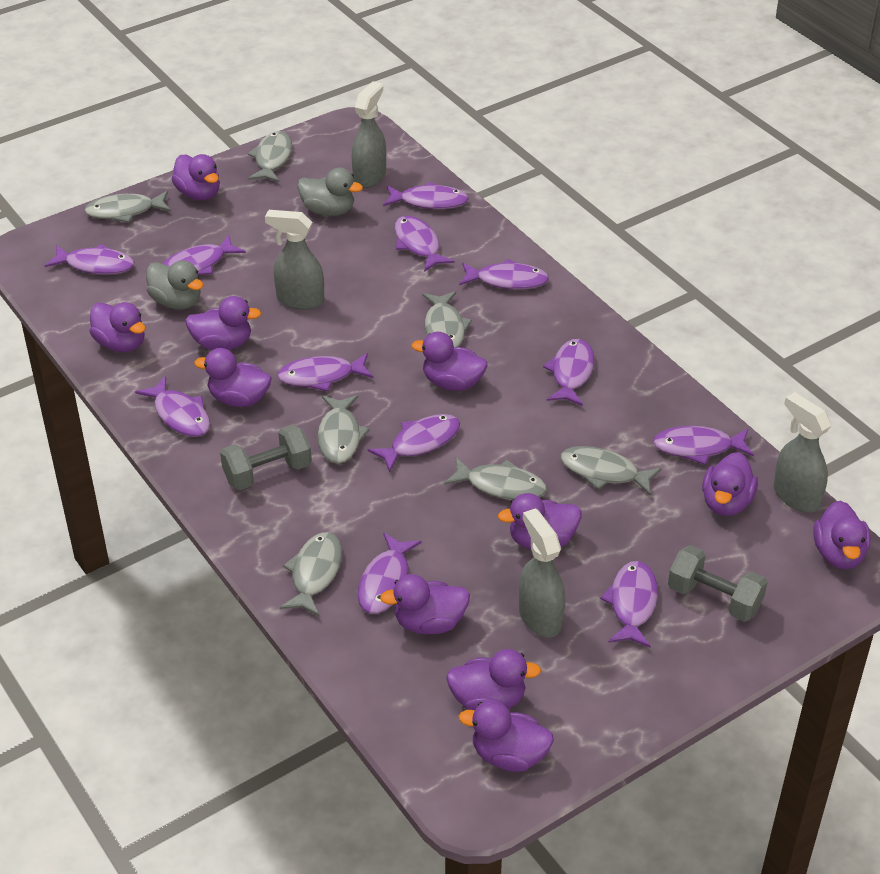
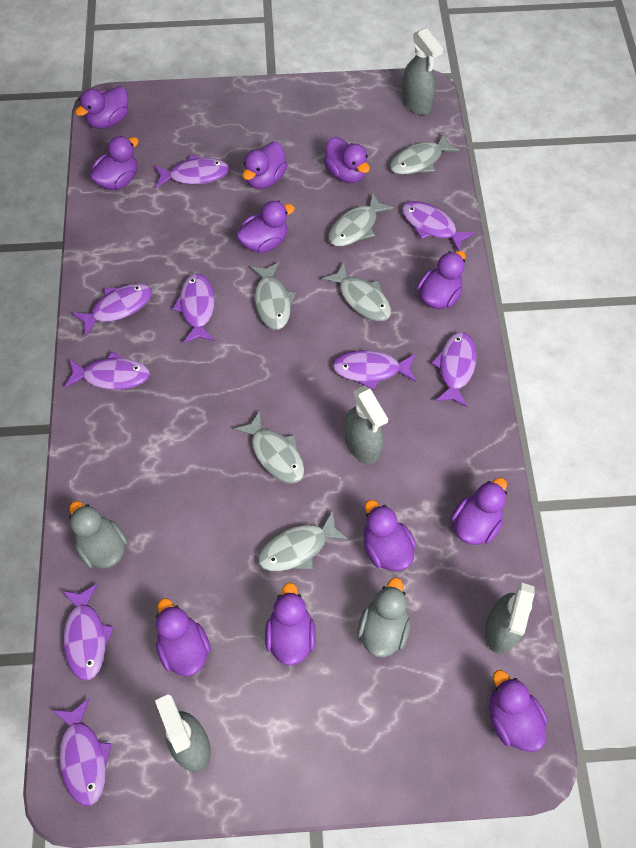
grey dumbbell: [220,425,312,490] [668,545,768,622] = 2 -> none = 0
grey fish: [84,191,171,223] [247,131,292,182] [279,532,342,616] [317,395,370,464] [422,291,472,347] [444,457,547,500] [560,446,662,495] = 7 -> [234,411,304,483] [250,262,296,330] [258,510,349,571] [322,262,391,321] [328,192,394,246] [389,133,460,175] = 6
purple fish: [45,244,134,275] [135,376,210,437] [163,235,246,275] [277,353,373,391] [357,533,421,614] [368,414,460,473] [383,182,469,209] [394,216,454,272] [459,259,549,290] [543,339,595,406] [600,561,658,648] [653,426,754,465] = 12 -> [52,698,112,806] [62,584,114,681] [64,351,150,390] [72,284,152,337] [154,155,229,188] [172,273,215,343] [332,350,416,390] [402,201,475,251] [431,332,477,407] = 9

